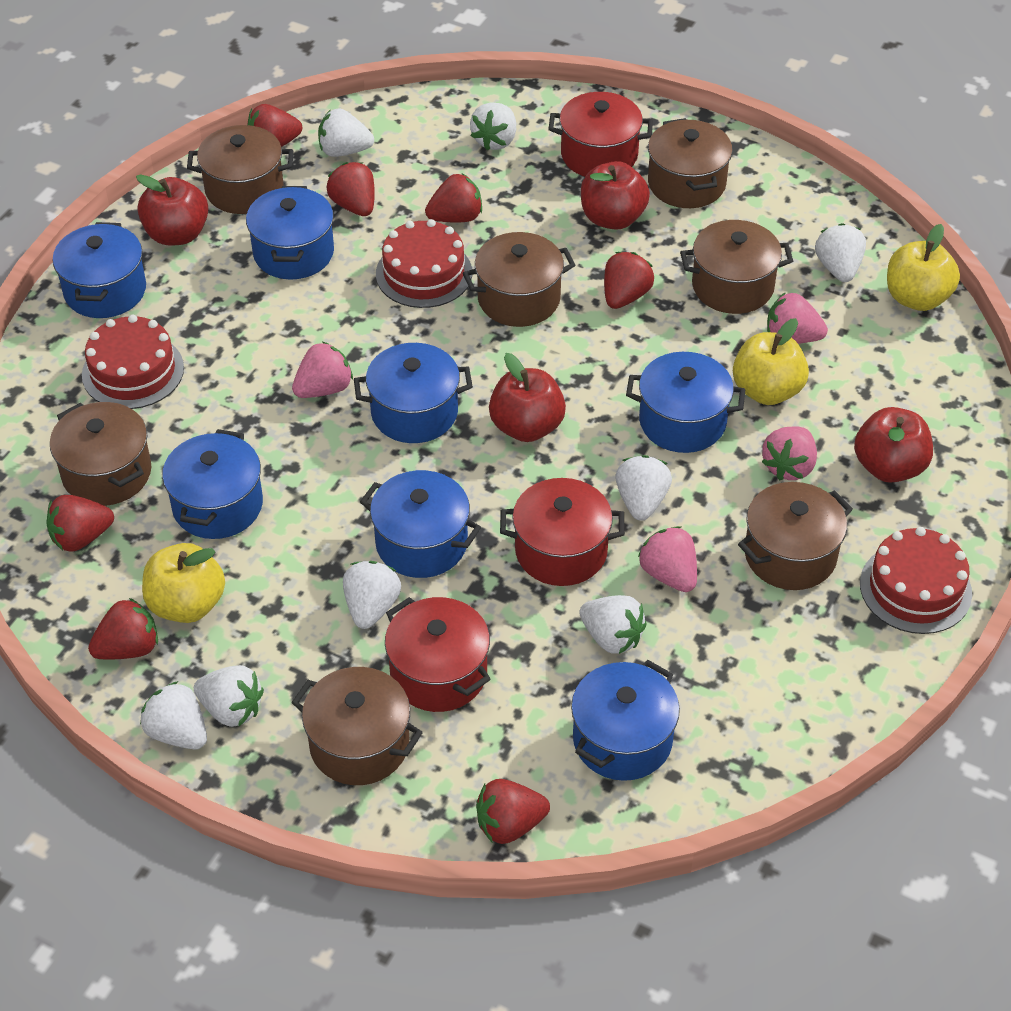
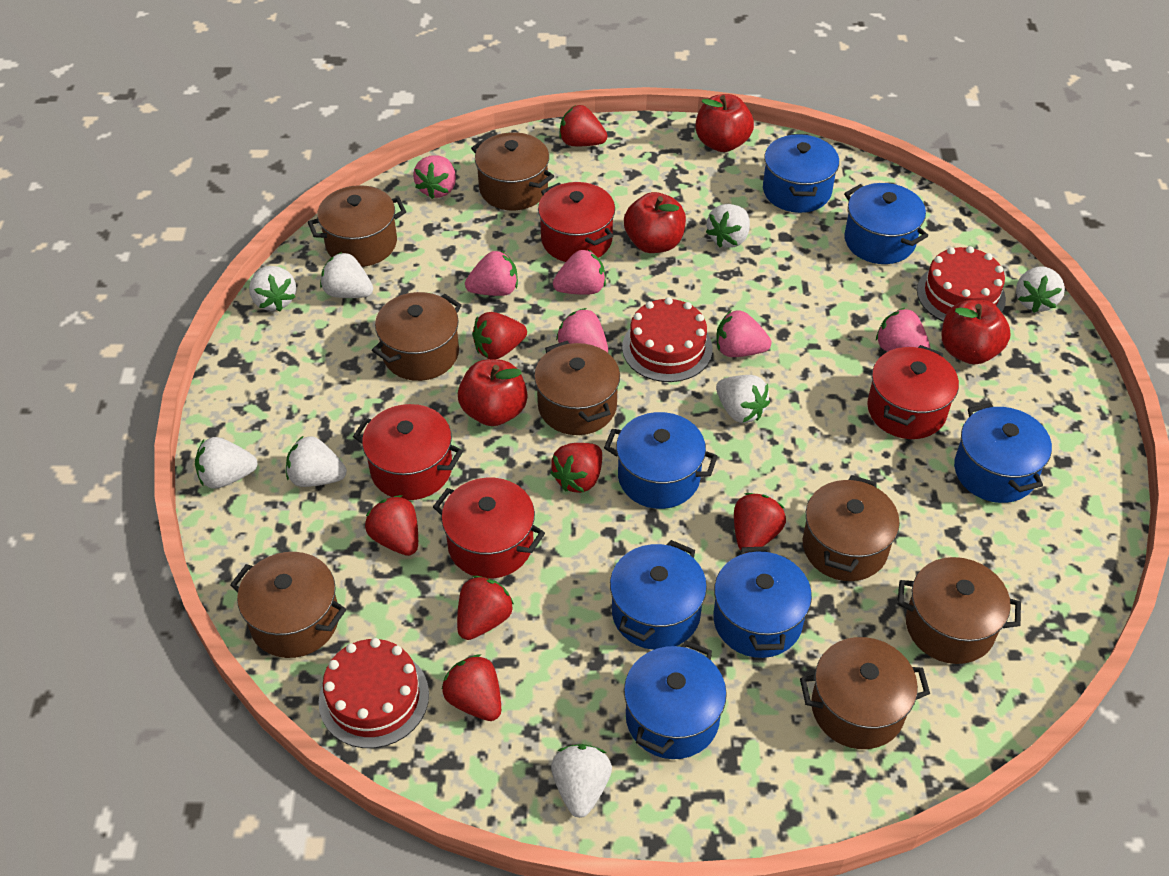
brown pot: [50,402,151,506] [187,125,294,214] [291,667,423,785] [463,232,575,327] [648,118,733,208] [680,220,793,314] [738,482,853,590] = 7 -> [230,552,346,658] [308,185,406,267] [372,292,462,381] [471,132,554,210] [534,341,620,435] [800,637,930,749] [802,475,900,581] [897,557,1021,664] = 8
pink strawberry: [292,342,353,398] [638,526,697,592] [762,426,817,481] [767,292,828,344] = 4 -> [413,155,456,199] [465,250,518,296] [553,249,606,295] [556,308,608,353] [716,310,771,357] [876,308,931,352] = 6
red pot: [385,597,491,712] [500,478,625,586] [548,92,653,177] = 3 -> [353,404,463,500] [433,478,545,579] [538,182,615,262] [867,345,959,439] = 4
yellow apple: [142,543,225,623] [733,318,809,405] [887,224,960,311] = 3 -> none = 0

